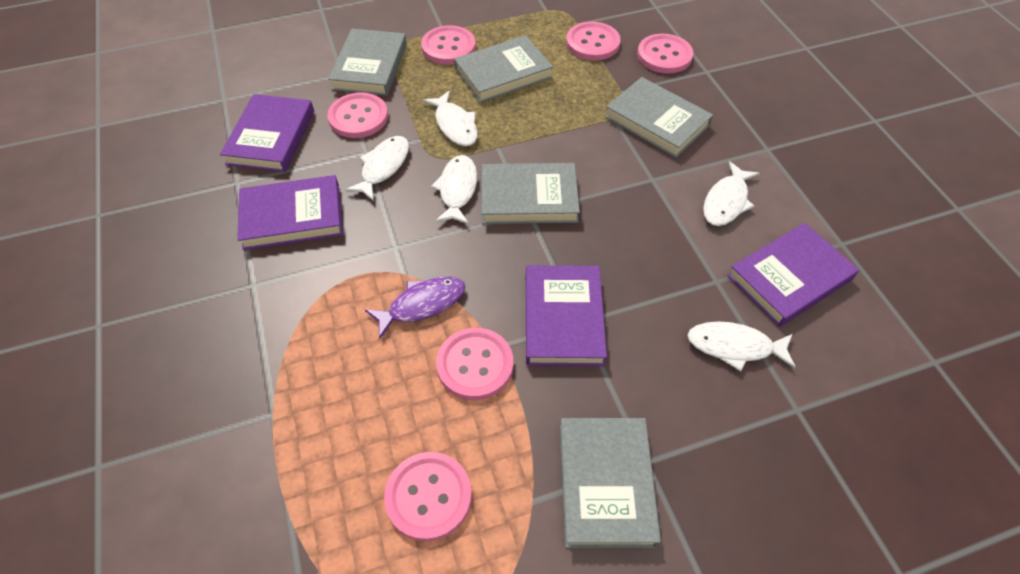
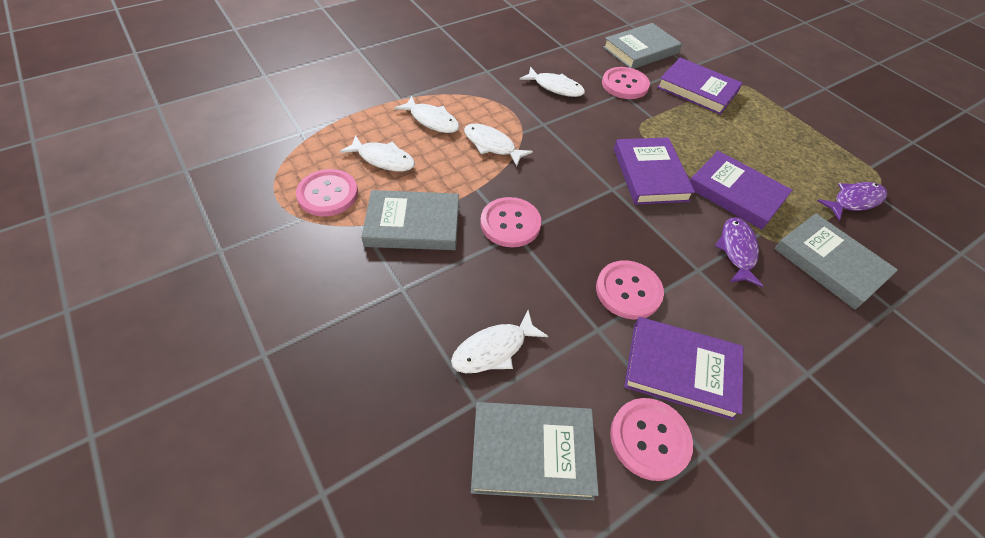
grey book: [328,28,407,95] [454,35,553,103] [481,163,580,224] [560,418,661,548] [605,77,713,158] = 5 -> [361,190,459,250] [471,402,599,500] [603,23,682,69] [774,213,898,309] = 4
pink button: [327,92,388,138] [384,452,472,541] [421,25,476,65] [436,328,513,400] [566,22,621,60] [637,34,693,74] = 6 -> [296,169,358,217] [480,197,541,247] [596,260,664,319] [602,67,650,99] [610,398,693,481] = 5
purple fish: [365,277,465,339] = 1 -> [715,217,764,287] [817,182,887,220] = 2

